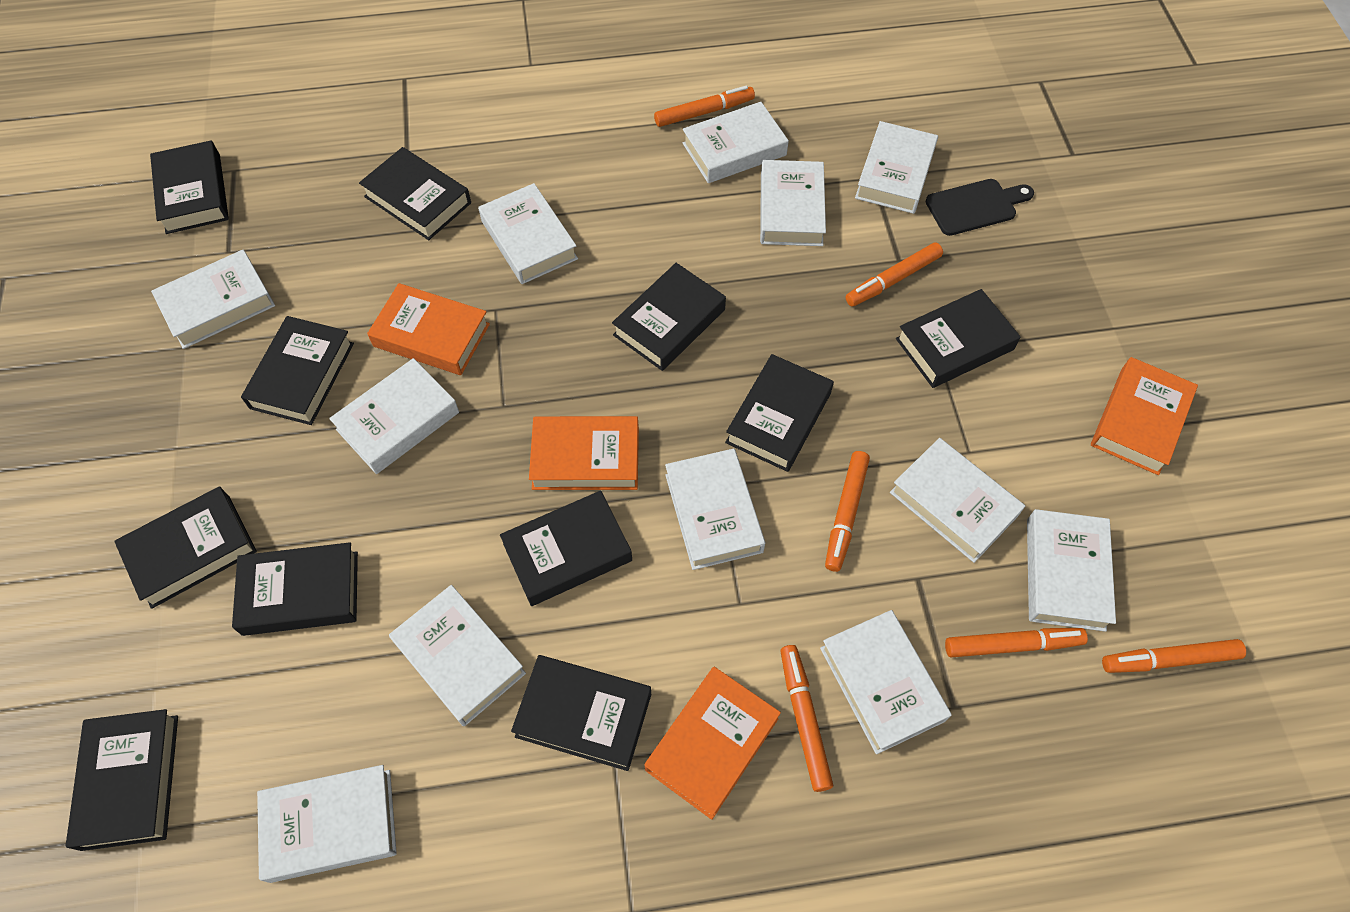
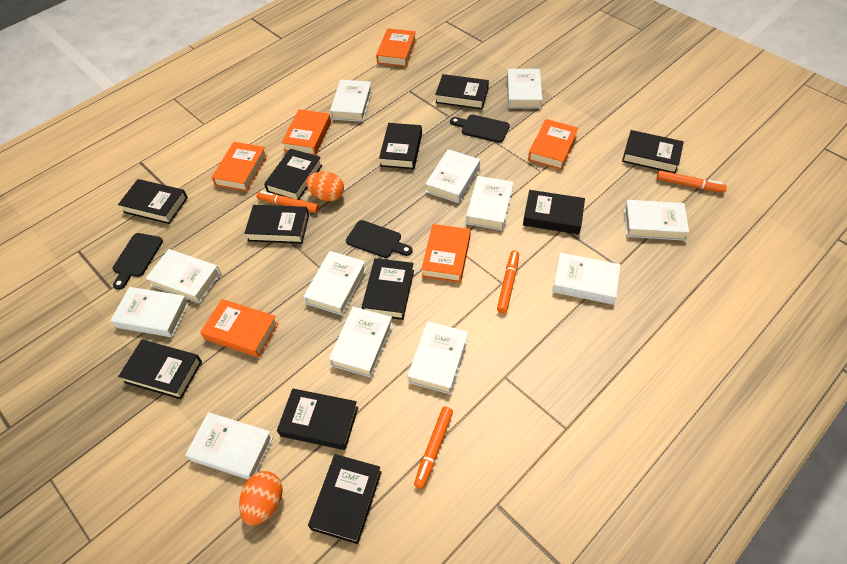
black cutting board: [926,179,1034,236] = 1 -> [112,233,163,290] [346,220,413,258] [450,115,510,143] = 3
orange book: [367,283,490,375] [529,416,639,490] [644,667,781,820] [1091,357,1198,475] = 4 -> [200,299,279,357] [212,142,268,192] [281,109,331,156] [376,28,416,67] [421,224,471,283] [528,119,579,170] = 6
orange egg: none = 0 -> [239,471,283,526] [306,171,344,201] = 2
orange marker: [654,85,755,127] [781,645,833,792] [825,451,870,572] [846,242,943,307] [945,628,1088,657] [1102,639,1246,673] = 6 -> [257,191,319,213] [414,407,453,489] [497,251,519,313] [657,170,727,193] = 4

